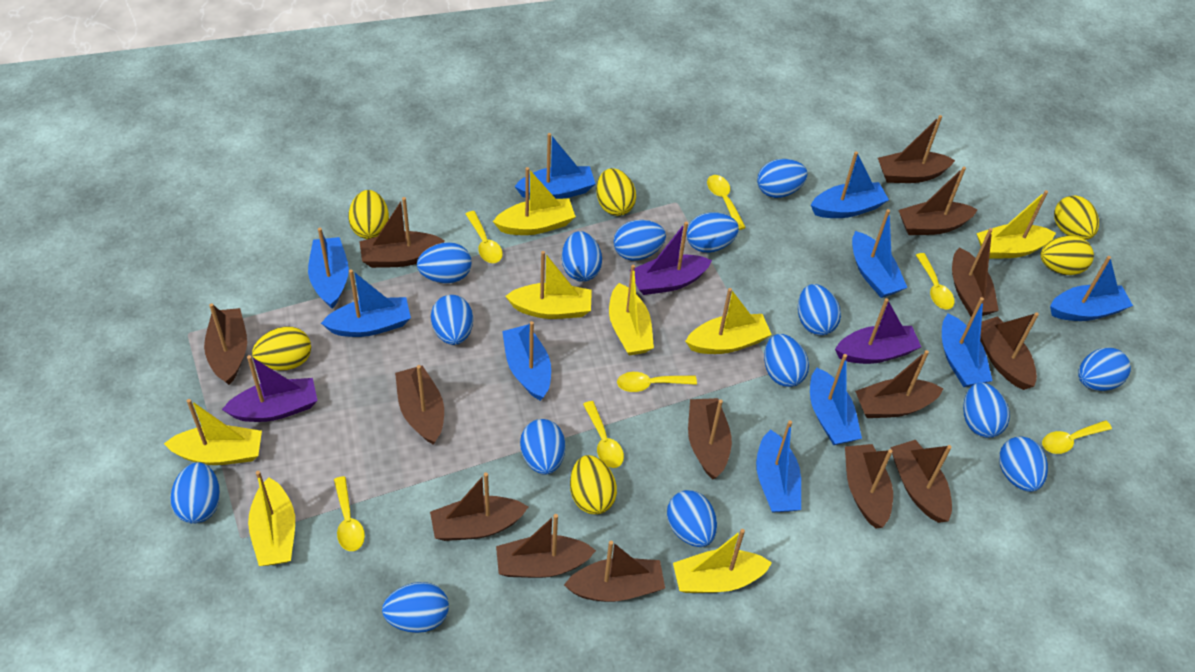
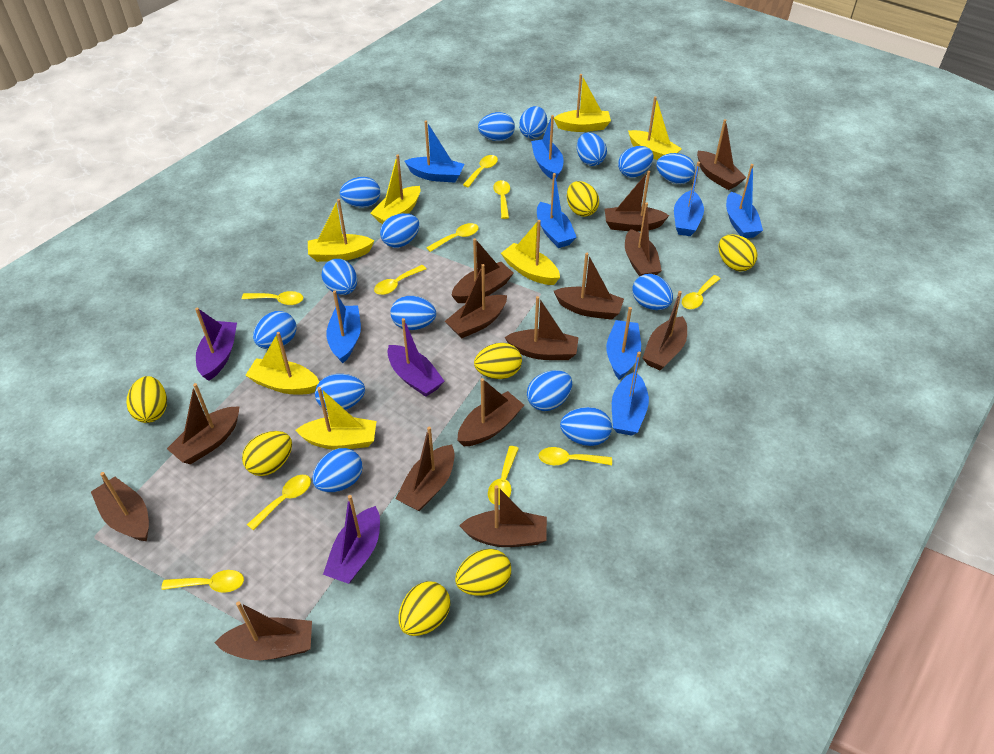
blue boat: [308,228,349,309] [321,269,411,337] [502,321,551,401] [514,133,595,199] [756,420,801,512] [810,354,862,445] [811,151,889,218] [852,209,907,298] [942,297,993,387] [1050,256,1133,321] = 10 -> [326,290,361,363] [405,120,464,183] [531,115,564,180] [537,173,577,248] [606,307,641,380] [612,352,649,436] [674,162,704,236] [726,164,763,238] = 8
yellow boat: [164,399,262,465] [248,471,295,566] [493,167,576,235] [505,251,592,319] [609,265,654,356] [673,529,772,593] [685,288,772,354] [976,190,1056,259] = 8 -> [245,332,319,394] [295,387,376,450] [308,199,375,262] [370,155,420,224] [501,220,560,285] [554,74,611,132] [628,96,682,160] = 7
yellow egg: [252,327,311,371] [349,190,389,239] [570,455,617,514] [596,168,636,216] [1040,236,1094,275] [1054,196,1099,240] = 6 -> [127,376,167,423] [242,431,292,476] [398,581,450,636] [455,549,511,596] [474,343,522,379] [567,181,599,217] [719,234,757,271] = 7
yellow spoon: [334,476,365,551] [466,211,503,263] [583,401,624,468] [617,372,697,392] [707,175,746,230] [916,253,954,309] [1042,420,1112,454] = 7 -> [161,570,244,593] [242,291,303,305] [247,475,311,531] [374,265,427,295] [426,223,479,252] [463,155,498,188] [488,446,519,505] [493,180,510,219] [538,447,612,465] [682,275,720,309] = 10

